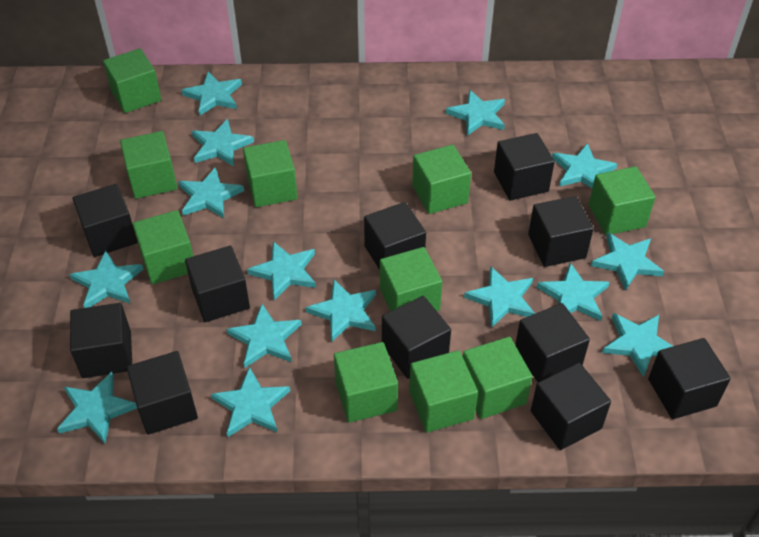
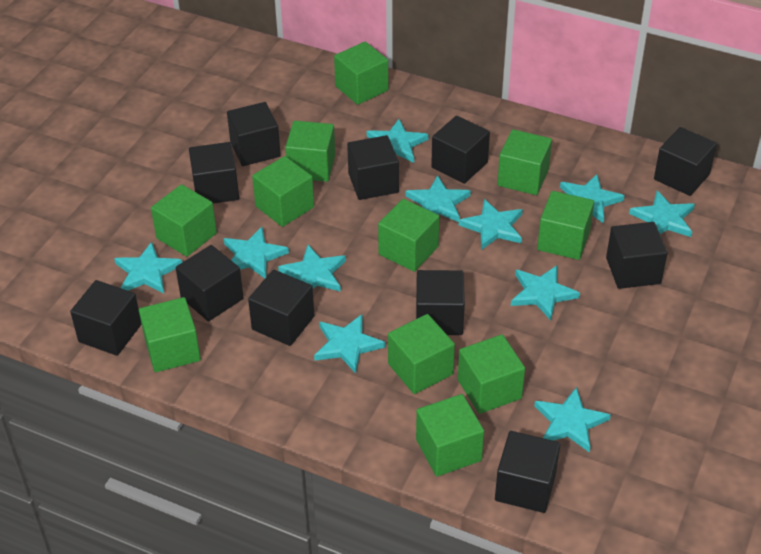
green cube: [103,48,161,113] [120,131,177,199] [133,210,193,285] [243,140,297,207] [334,342,398,423] [380,247,442,312] [409,350,478,433] [412,145,471,214] [463,337,533,419] [589,166,655,235] = 10 -> [139,297,201,372] [151,184,217,257] [252,156,314,227] [285,121,335,182] [334,42,388,105] [378,199,440,272] [388,314,455,394] [416,394,484,477] [458,334,525,414] [497,129,552,195] [537,191,594,260] = 11
turquoise star: [57,372,137,444] [69,250,143,308] [178,167,244,218] [181,72,242,116] [192,119,254,167] [211,367,290,437] [226,304,302,368] [247,241,316,300] [306,280,376,342] [446,90,505,136] [464,266,535,328] [537,263,610,321] [552,143,617,188] [591,233,664,291] [602,313,673,377] = 15 -> [114,242,182,294] [223,227,289,278] [278,245,346,292] [314,314,385,374] [367,119,429,163] [406,175,471,222] [459,199,523,250] [511,266,580,320] [534,387,611,453] [560,174,624,224] [629,191,695,237] = 11

